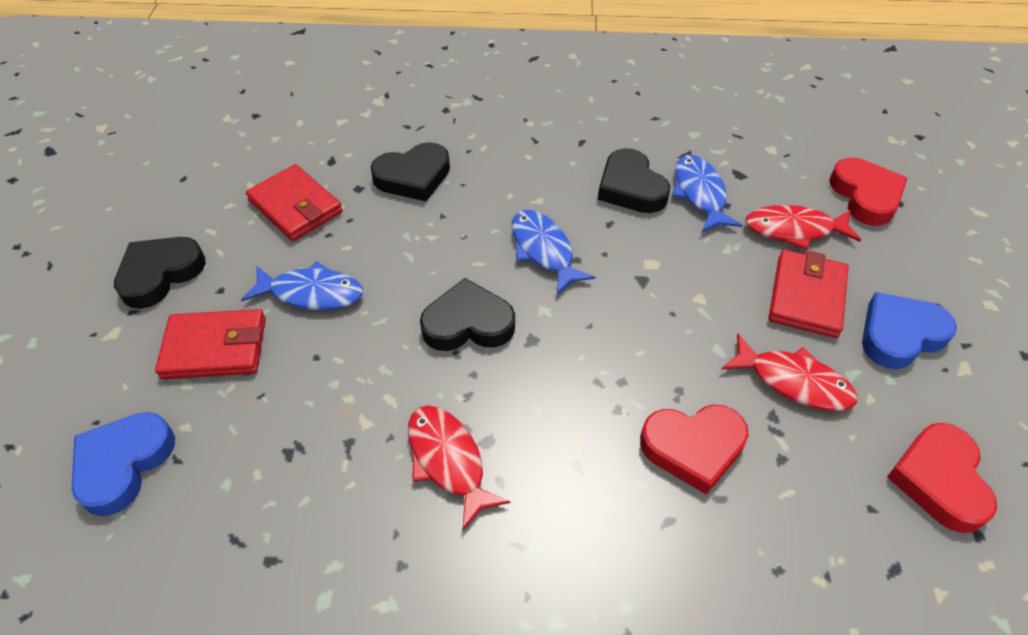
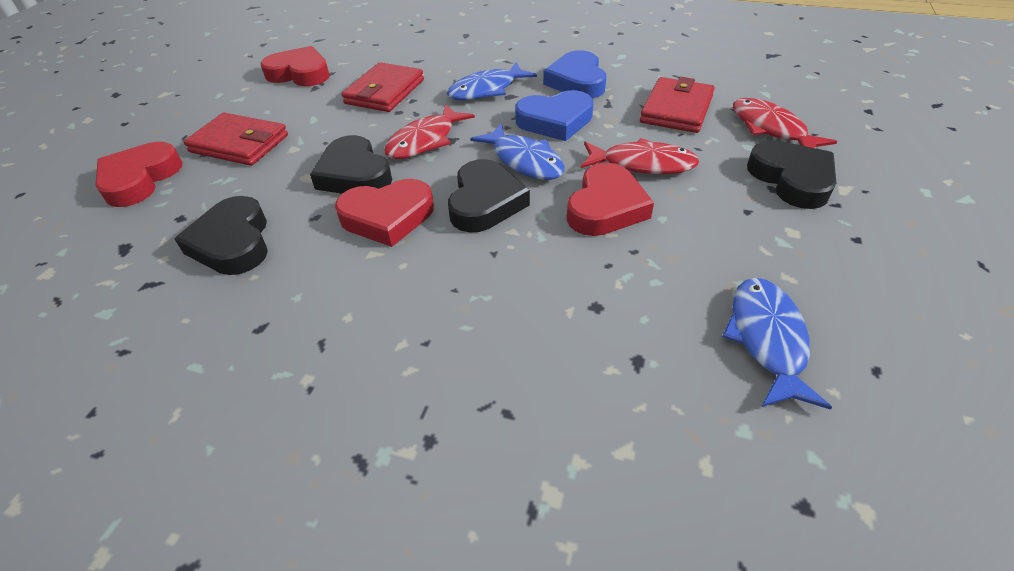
red heart: [640,405,749,495] [829,158,907,226] [887,423,997,533] = 3 -> [95,142,182,207] [261,46,330,86] [335,179,434,247] [567,163,654,236] = 4

